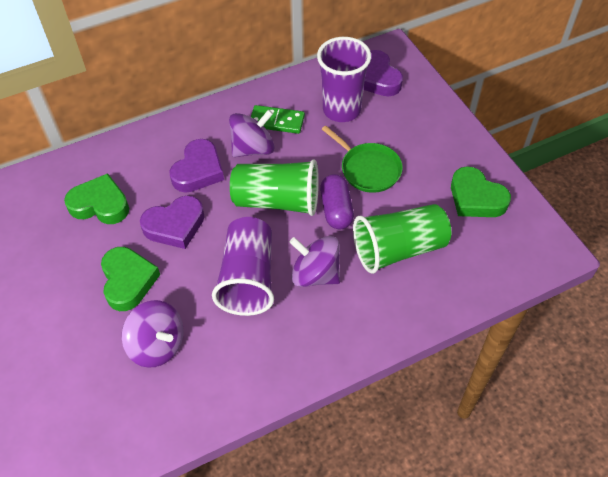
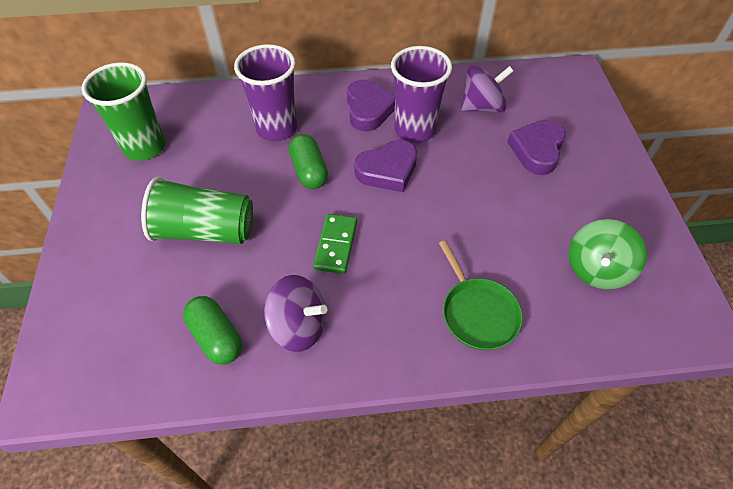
green capsule: none = 0 -> [183,296,242,365] [289,134,328,189] = 2
green heart: [64,173,129,224] [101,247,160,311] [451,166,511,217] = 3 -> none = 0
green spinning top: none = 0 -> [569,219,647,289] = 1
purple capsule: [320,174,354,229] = 1 -> none = 0
purple spinning top: [122,300,184,368] [229,110,275,157] [289,236,340,287] = 3 -> [264,275,327,352] [461,66,513,113] = 2

